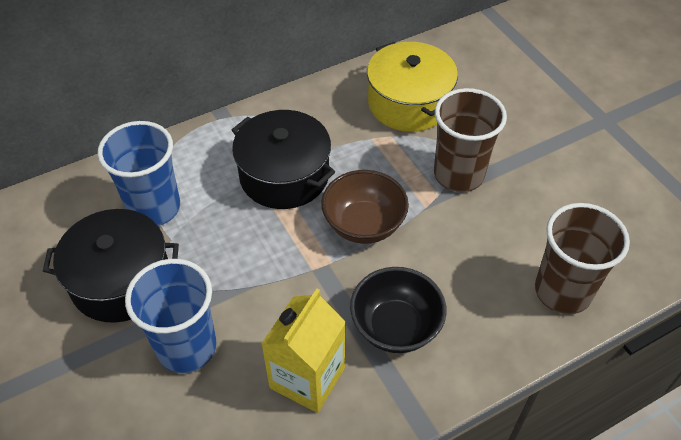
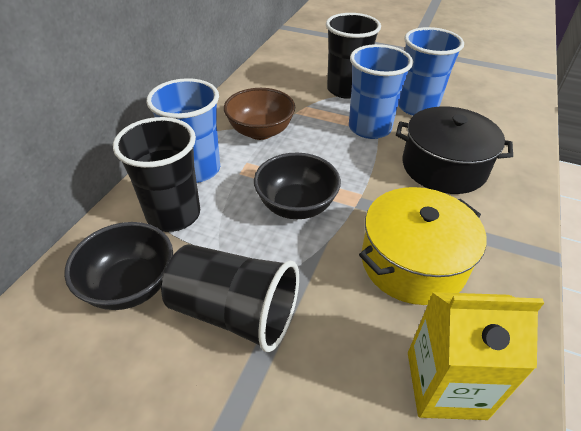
black bowl: [350,267,447,353] = 1 -> [64,222,173,310] [254,153,341,219] = 2
black cup: none = 0 -> [113,117,200,232] [161,244,299,352] [326,13,381,99] = 3
black pot: [43,209,179,323] [232,110,335,209] = 2 -> [396,106,513,194] = 1
blue cup: [97,121,180,226] [125,259,217,373] = 2 -> [146,78,220,183] [349,44,413,139] [398,27,464,116] = 3
brown cup: [434,88,507,192] [535,203,630,314] = 2 -> none = 0

